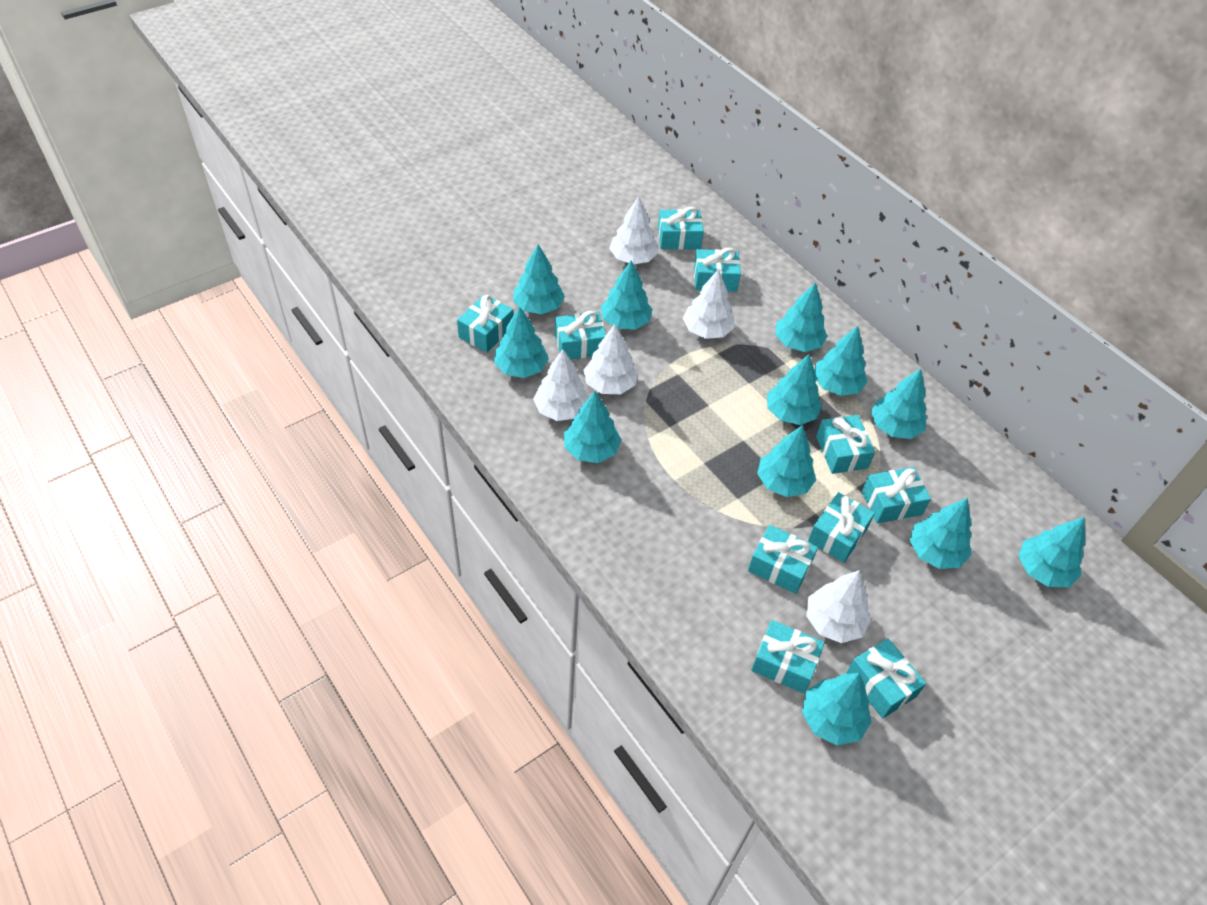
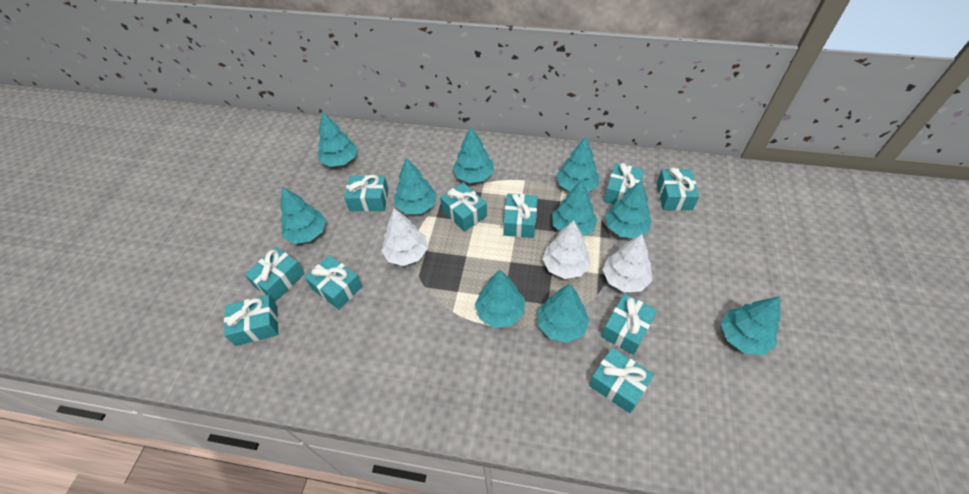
turquoise tree: [494,307,549,378] [513,244,565,314] [564,391,622,463] [601,260,652,330] [757,425,816,497] [767,354,822,425] [775,282,828,352] [802,673,872,746] [814,326,868,396] [871,369,927,439] [910,498,972,569] [1018,517,1085,587] = 12 -> [280,187,326,244] [317,111,358,167] [394,158,437,214] [453,127,494,183] [475,270,525,328] [538,284,589,343] [552,180,597,236] [557,136,599,192] [605,180,652,238] [721,296,780,355] = 10
white tree: [533,349,589,421] [583,324,638,394] [609,196,659,264] [683,269,735,339] [806,570,871,643] = 5 -> [381,208,428,266] [542,220,591,279] [603,234,652,293] = 3

